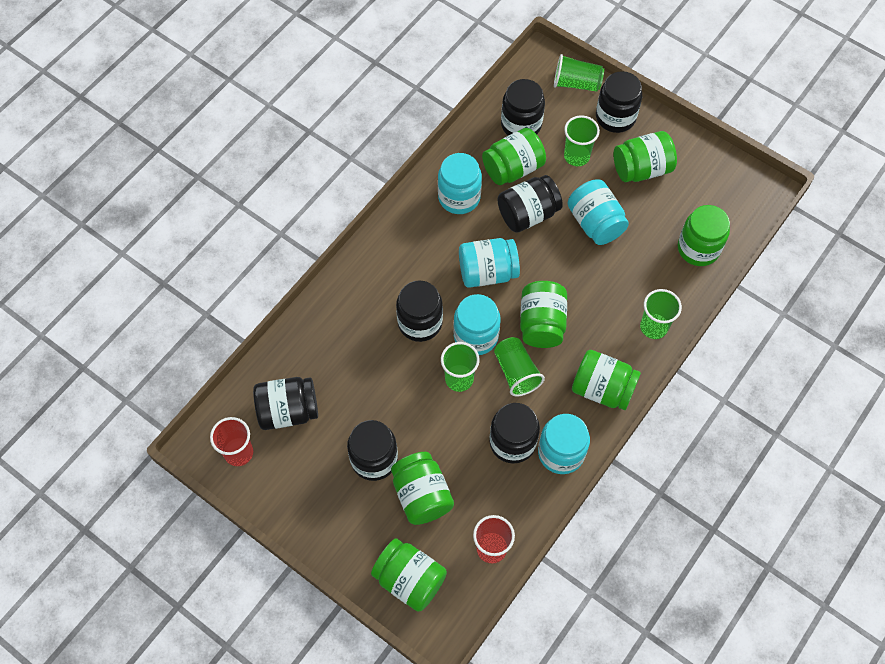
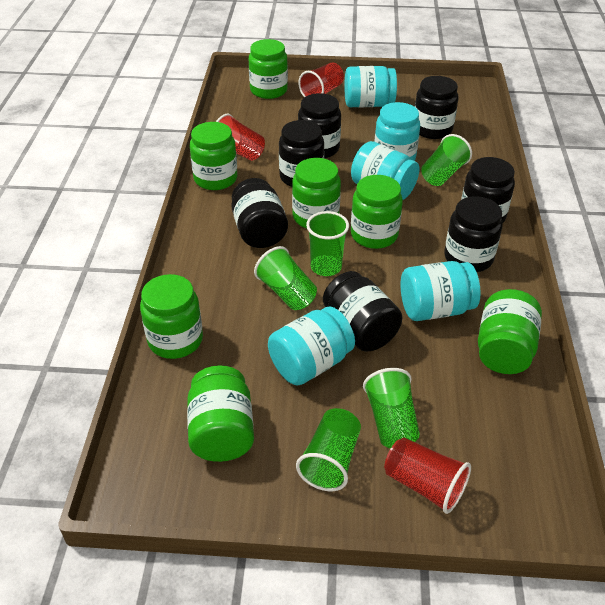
red cup: [210,417,253,466] [473,515,515,563] = 2 -> [216,114,265,161] [298,63,344,97] [384,438,471,514] = 3

